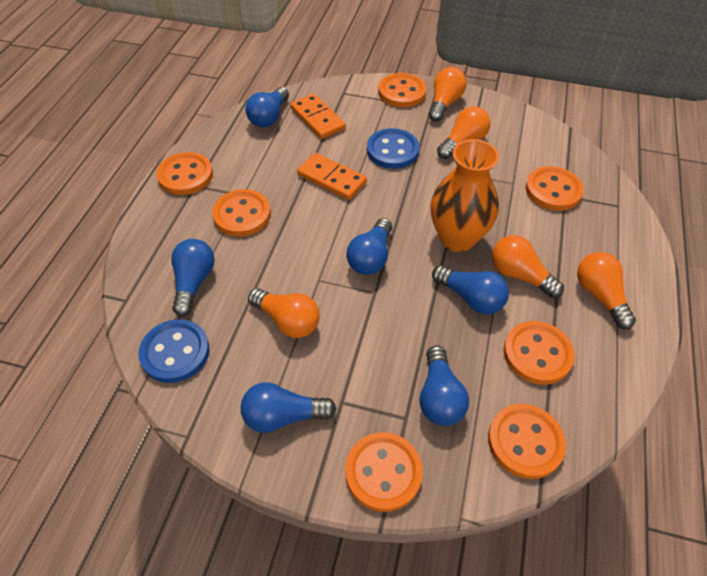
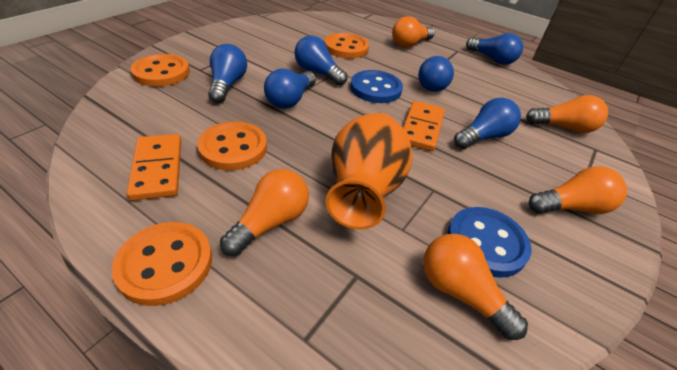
orange button: [157,152,213,195] [212,189,271,237] [345,432,423,512] [378,73,427,108] [488,404,566,479] [504,321,575,385] [526,166,584,211] = 7 -> [112,222,212,306] [130,54,190,87] [197,122,267,171] [325,33,369,58] = 4

